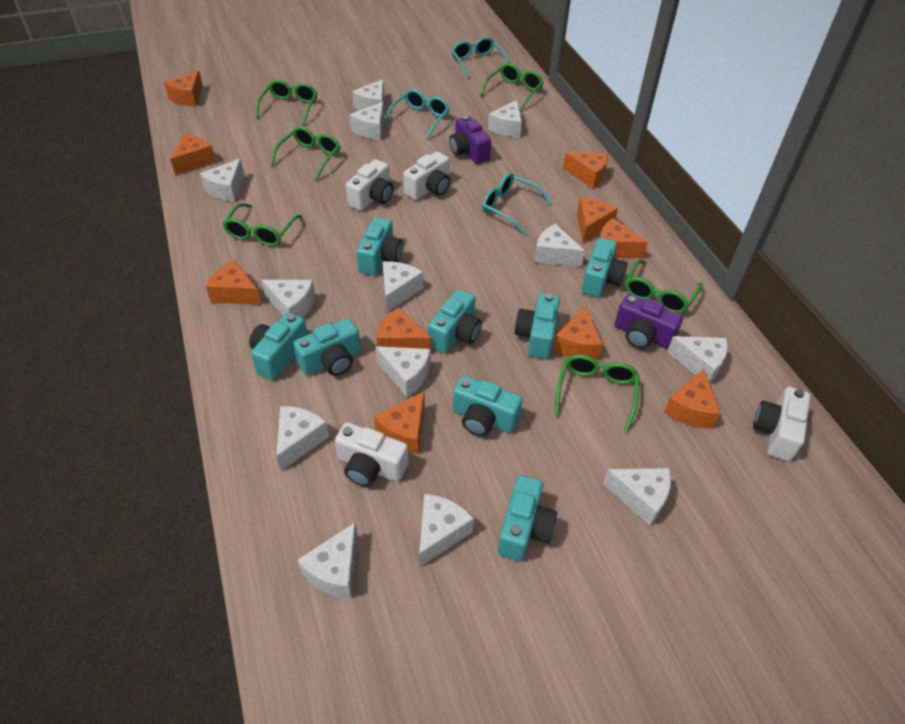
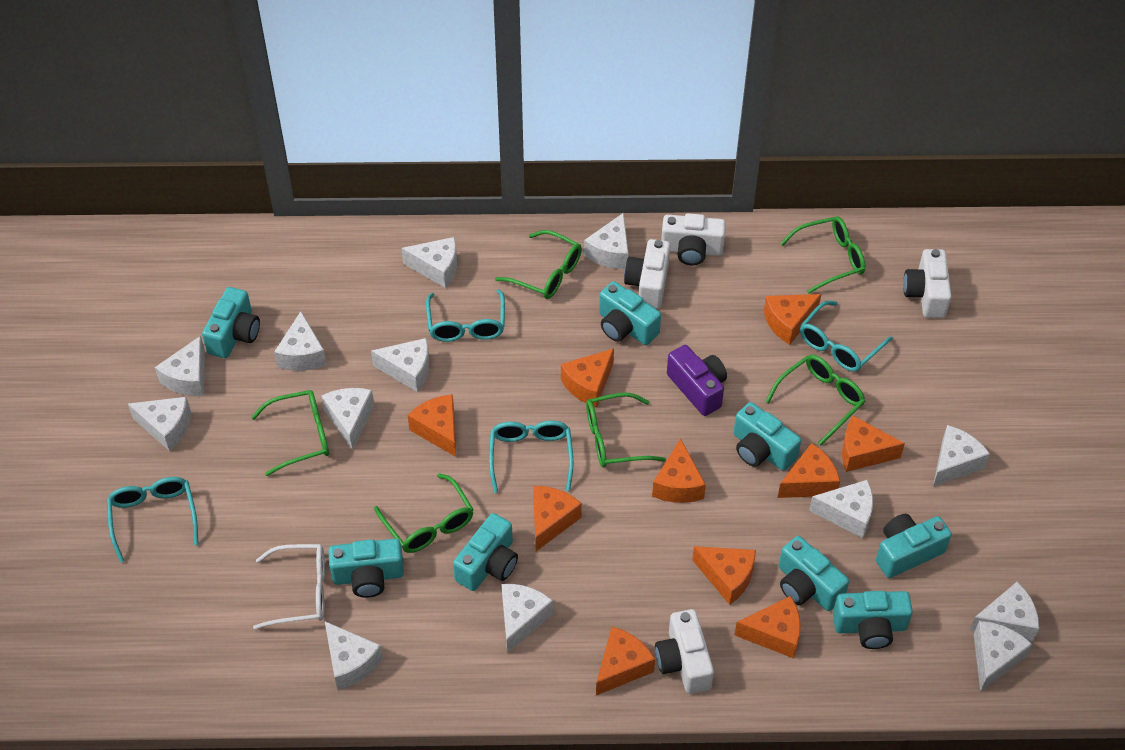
purple camera: [449,115,491,164] [615,294,683,349] = 2 -> [667,345,727,416] = 1
turquoise glasses: [384,89,450,139] [451,37,508,79] [482,173,552,234] = 3 -> [107,477,199,562] [426,289,505,342] [489,420,574,493] [800,301,893,372] = 4
white glasses: none = 0 -> [253,544,325,629] = 1

